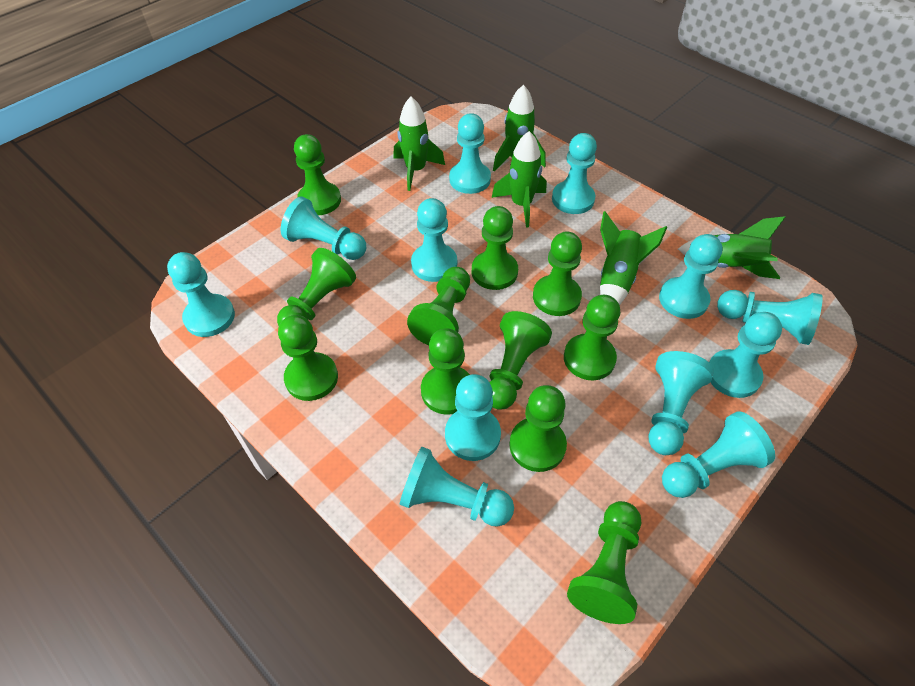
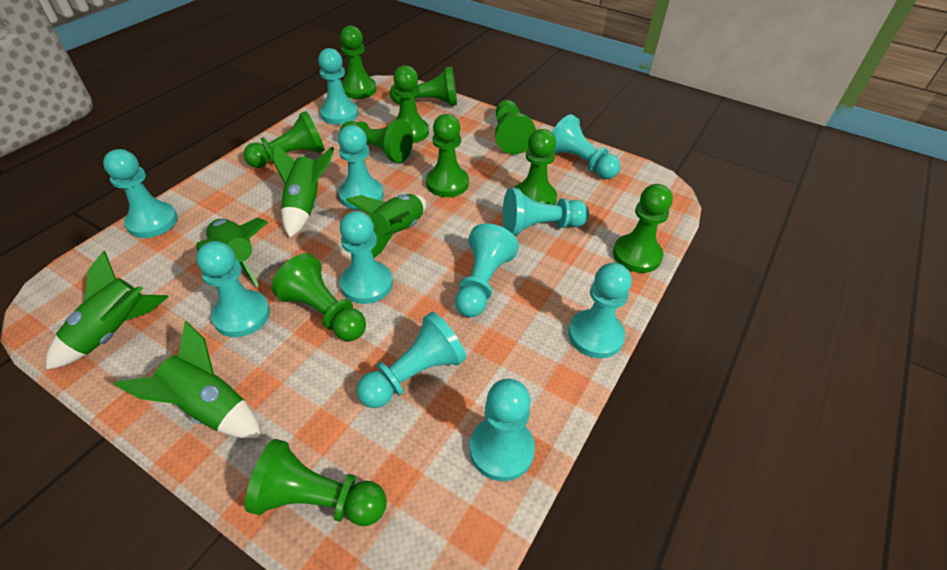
turquoise pawn: [167,252,235,337] [281,197,366,260] [400,447,514,527] [411,198,457,282] [445,374,501,461] [449,113,491,194] [552,133,597,214] [649,351,714,455] [659,234,723,319] [662,411,775,498] [709,312,782,398] [717,290,823,345] = 12 -> [103,149,178,238] [196,241,270,337] [318,48,359,125] [338,125,384,210] [340,211,393,304] [357,312,466,408] [455,223,519,317] [470,379,535,481] [502,188,589,236] [552,114,621,179] [568,263,632,358] = 11

